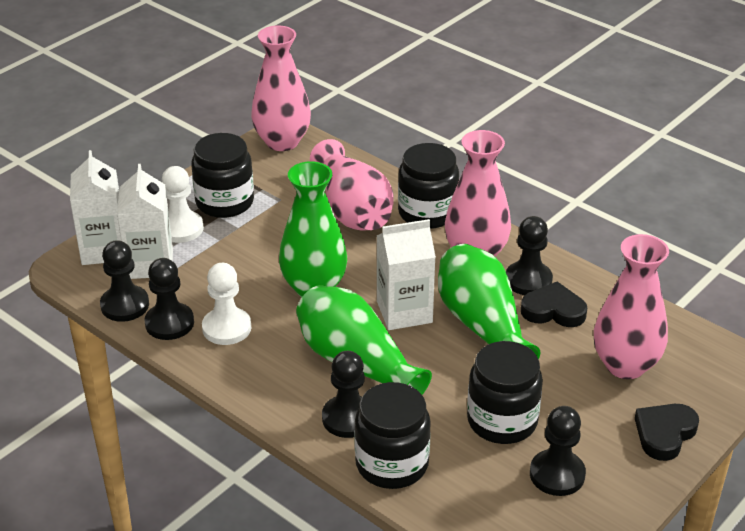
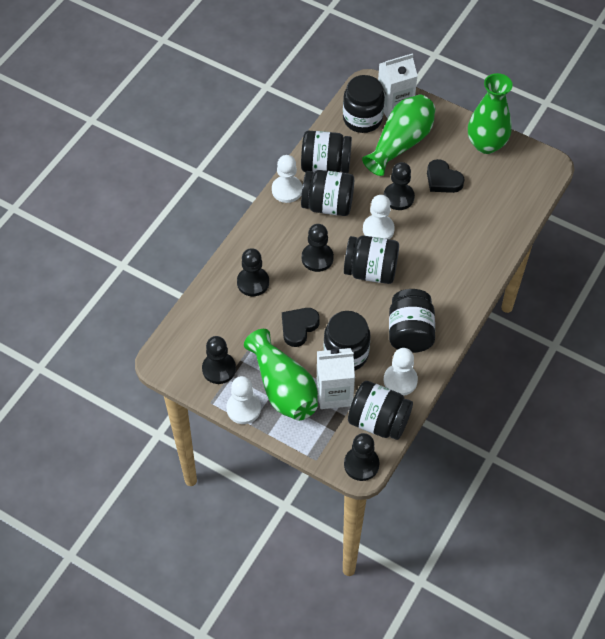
black jar: [191,133,254,218] [354,382,431,489] [398,143,459,229] [467,341,543,444] = 4 -> [301,131,352,173] [301,170,354,216] [324,311,370,370] [343,75,385,133] [344,236,399,284] [348,381,413,440] [389,289,435,353] = 7
pink vase: [251,25,311,151] [310,139,394,231] [445,130,511,256] [594,234,669,379] = 4 -> none = 0
white carton: [70,150,121,265] [117,164,173,279] [377,219,436,330] = 3 -> [317,348,355,409] [378,53,418,119] = 2
white pawn: [162,166,204,243] [202,263,251,345] = 2 -> [226,376,261,424] [272,155,303,203] [363,195,395,239] [384,348,418,396] = 4

